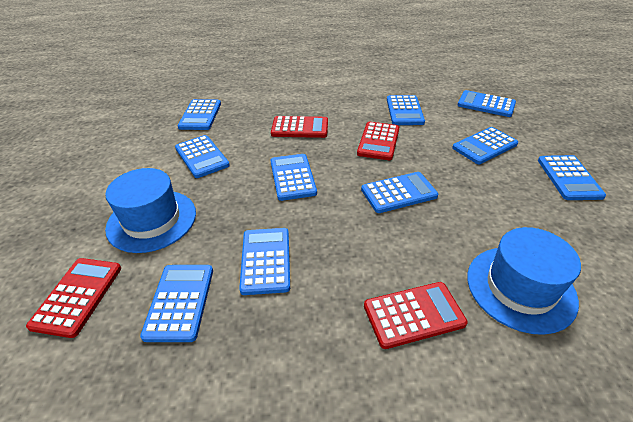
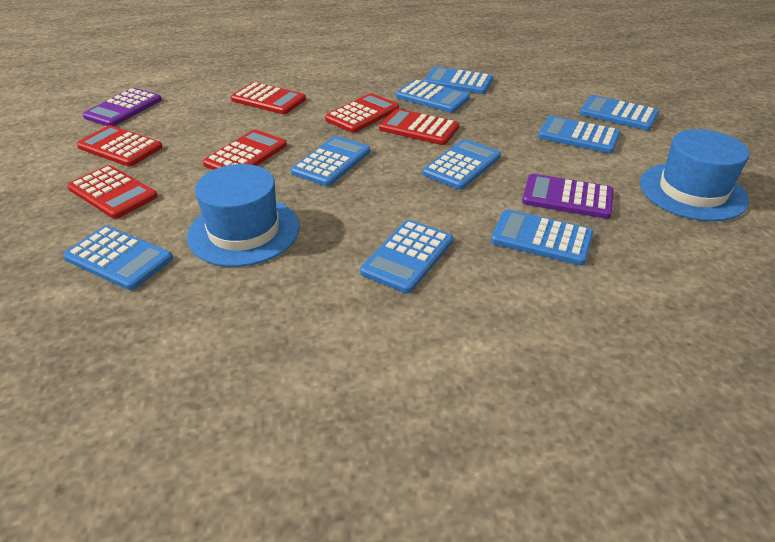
blue calculator: [140,265,213,342] [175,135,230,178] [178,99,221,130] [239,228,290,295] [271,154,317,201] [361,172,438,213] [387,95,425,125] [452,127,518,164] [457,90,516,117] [538,155,606,200] = 10 -> [63,226,173,290] [291,136,370,186] [360,220,453,293] [396,80,470,113] [422,139,501,190] [424,67,493,94] [491,209,593,265] [538,116,621,154] [580,95,659,131] = 9
purple calculator: none = 0 -> [83,88,162,126] [522,174,613,219] = 2
red calculator: [26,258,121,338] [271,116,328,138] [357,122,399,160] [364,282,468,349] = 4 -> [68,165,157,219] [77,125,163,167] [203,130,287,170] [231,82,306,114] [325,93,399,133] [379,109,459,145] = 6

